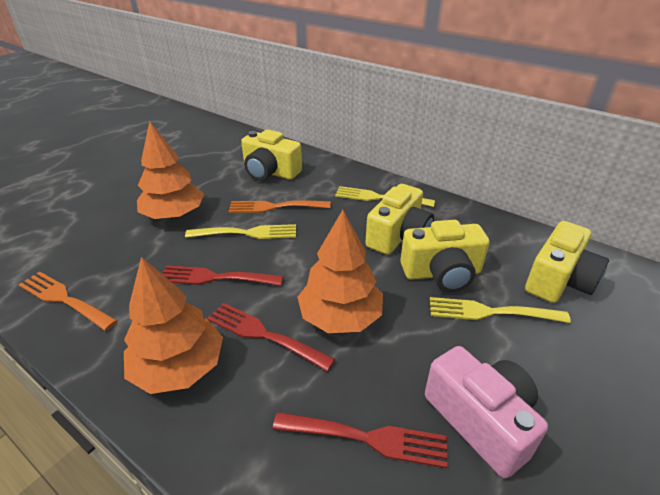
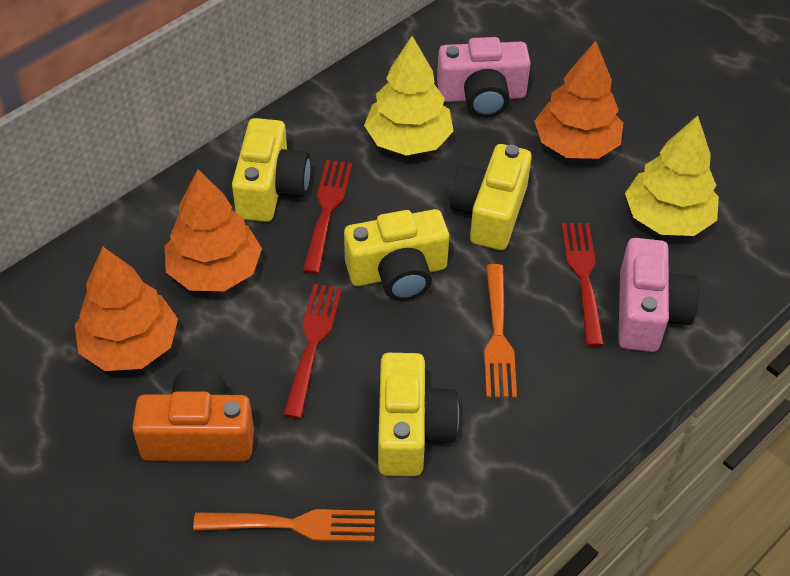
orange camera: none = 0 -> [132,369,254,461] = 1
pink camera: [425,346,548,479] = 1 -> [437,37,531,118] [618,238,699,352] = 2
yellow fork: [185,224,296,239] [335,186,435,207] [430,297,571,323] = 3 -> none = 0
yellow tree: none = 0 -> [364,36,453,156] [625,115,719,236] = 2

